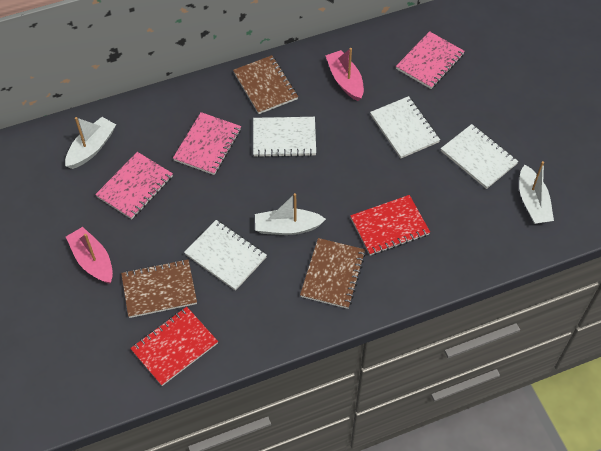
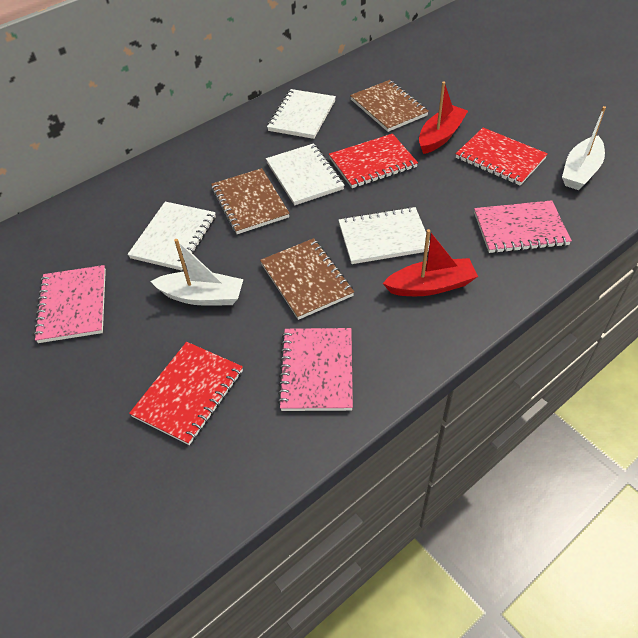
pink boat: [66,227,113,284] [325,48,364,101] = 2 -> none = 0
red boat: none = 0 -> [383,229,478,296] [419,82,468,154] = 2
red notebook: [130,307,218,386] [350,195,430,256] = 2 -> [129,342,243,445] [329,134,418,188] [456,128,548,185] = 3
white boat: [65,117,116,169] [255,193,326,235] [519,161,554,224] = 3 -> [150,239,244,306] [562,106,606,190] = 2

